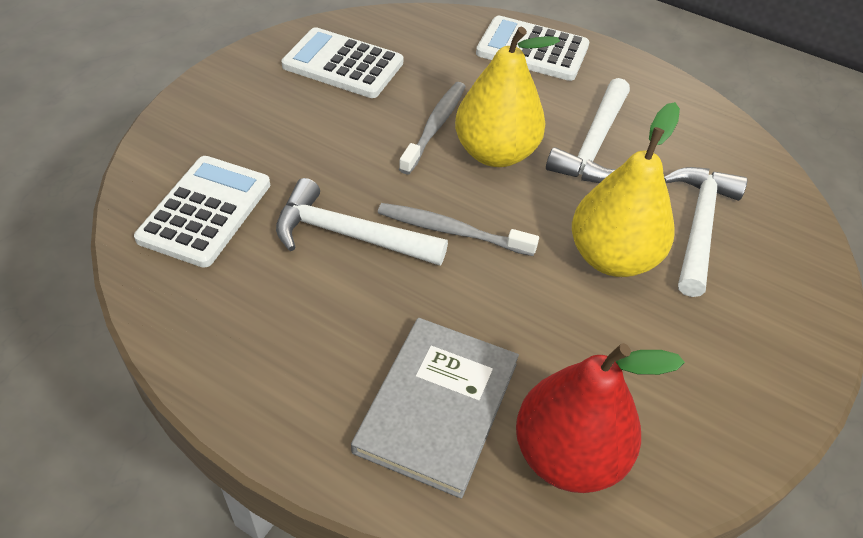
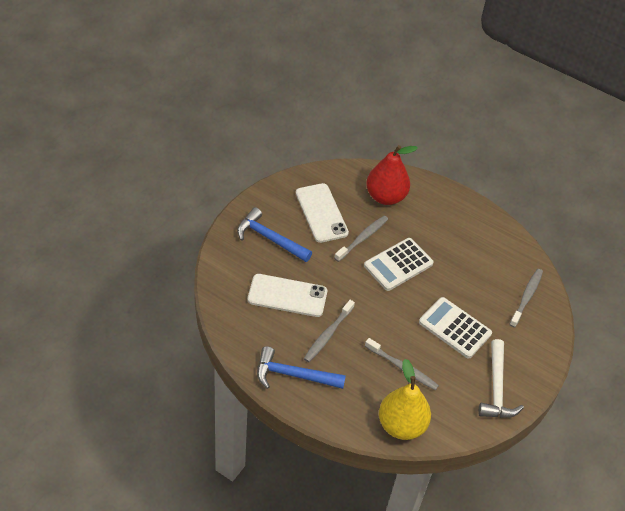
blue hammer: none = 0 -> [237,207,312,262] [257,346,346,389] = 2
grey book: [351,318,519,499] = 1 -> none = 0
grey toothbrush: [378,203,539,256] [399,82,466,174] = 2 -> [304,300,355,362] [334,216,388,262] [365,338,439,390] [509,269,543,328] = 4
white calculator: [134,156,270,268] [281,27,403,98] [476,16,589,81] = 3 -> [364,238,433,291] [419,297,492,358] = 2
white hammer: [276,178,448,266] [546,78,630,183] [664,167,747,297] = 3 -> [478,339,524,418] = 1
white phone: none = 0 -> [248,274,327,317] [296,183,349,243] = 2
yellow pear: [455,27,560,167] [572,102,680,277] = 2 -> [379,359,431,440] = 1

